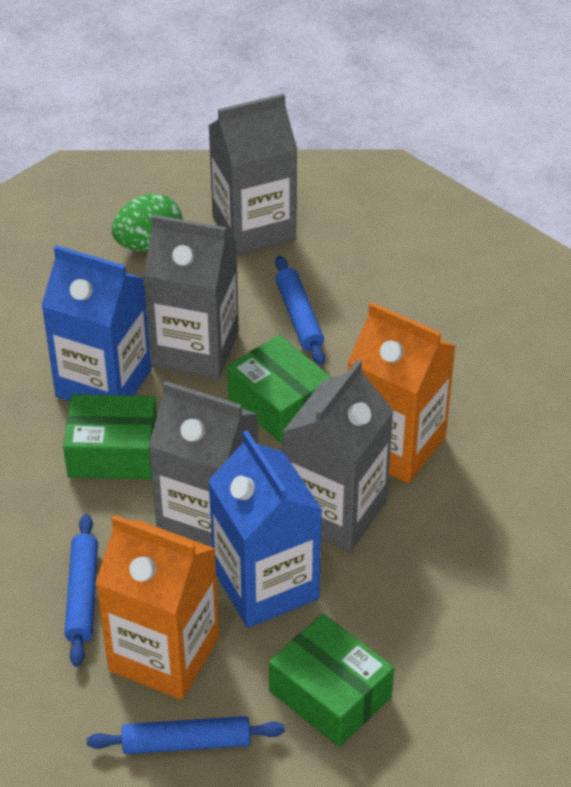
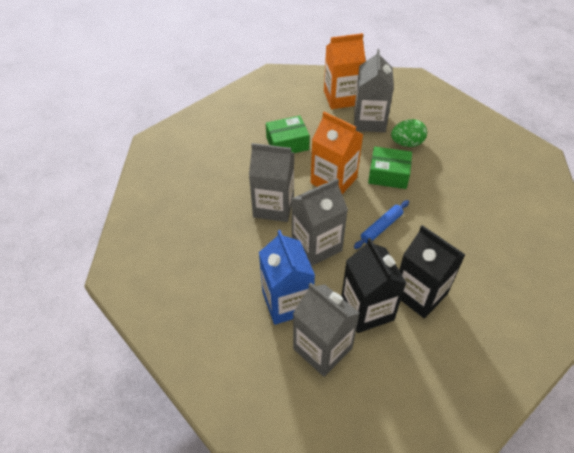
black carton: none = 0 -> [342,238,406,333] [399,225,465,318] = 2
blue carton: [41,245,151,401] [208,430,322,628] = 2 -> [259,230,315,325] = 1
blue rolling pin: [64,514,98,666] [87,716,285,754] [275,256,325,365] = 3 -> [354,200,409,249] = 1
green box: [63,394,157,480] [227,335,332,442] [269,614,394,747] = 3 -> [266,115,310,153] [368,146,412,189] = 2

